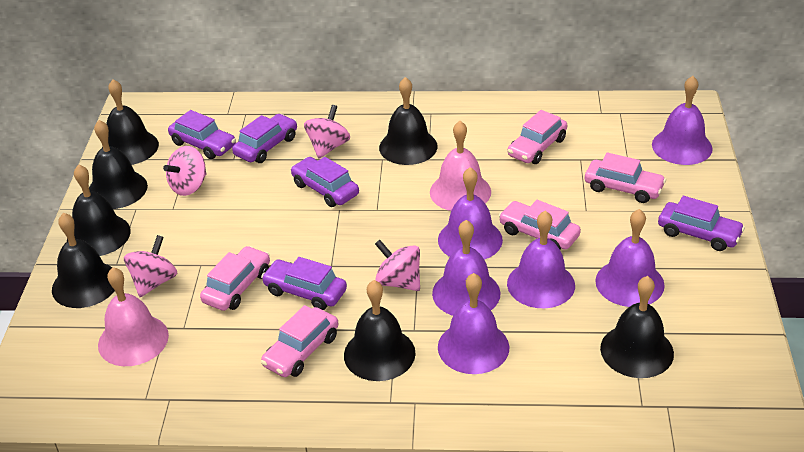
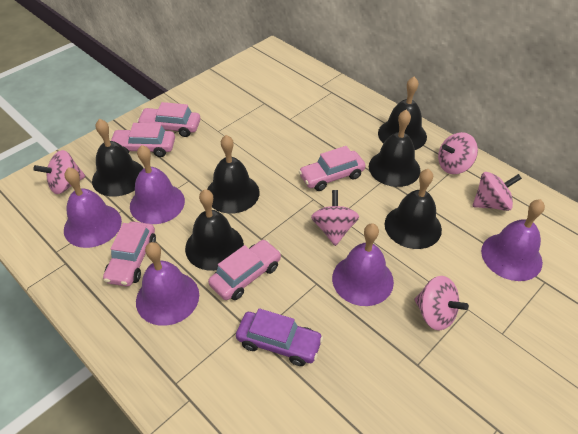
black bell: [52,213,115,308] [67,164,131,256] [89,120,148,209] [102,79,159,165] [344,280,416,381] [379,77,438,165] [600,276,674,378] = 7 -> [92,119,144,197] [185,189,244,271] [207,135,260,214] [369,110,420,187] [378,77,427,150] [385,169,442,249] = 6
pink bell: [98,267,169,366] [430,121,491,211] = 2 -> none = 0
pink spinning top: [124,235,178,297] [163,146,207,196] [304,105,350,159] [375,240,420,291] = 4 -> [33,150,86,194] [311,190,359,246] [414,276,469,331] [438,132,478,174] [473,172,522,211] = 5
purple bell: [432,220,500,316] [438,167,503,260] [438,273,509,374] [507,211,575,308] [595,209,665,307] [652,76,713,165] = 6 -> [64,167,122,248] [130,145,185,224] [136,242,199,326] [332,223,394,306] [481,199,545,281] = 5
purple car: [168,110,236,159] [232,114,297,163] [261,257,347,310] [291,157,359,207] [658,196,745,251] = 5 -> [236,308,323,366] = 1

